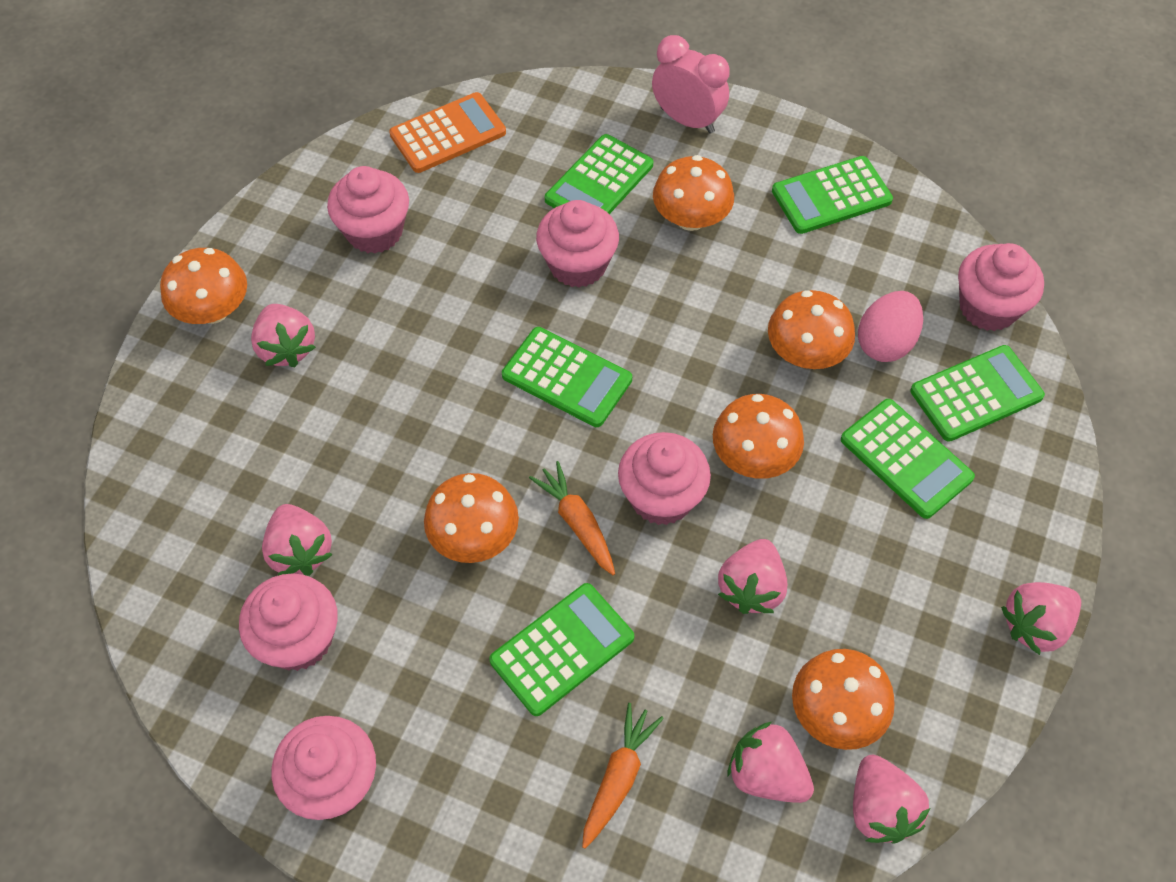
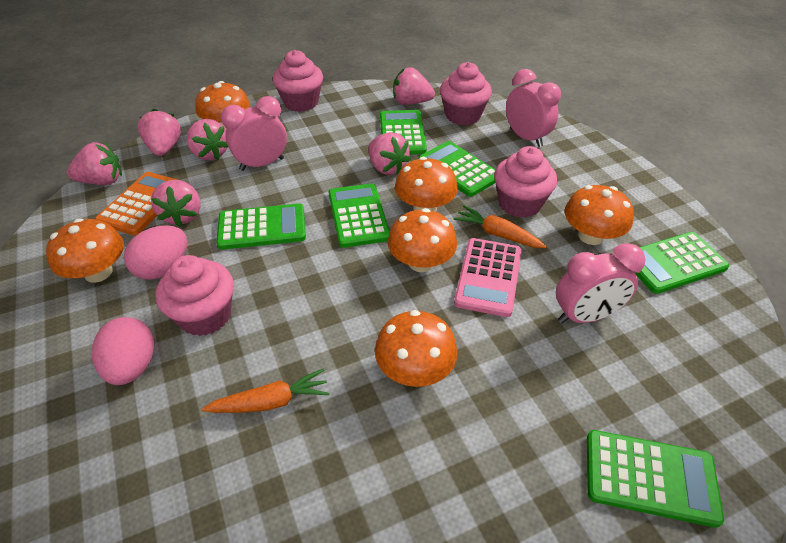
pink calculator: none = 0 -> [454,238,522,317] = 1
pink clock: [652,35,730,134] = 1 -> [221,96,287,171] [506,69,561,147] [556,243,646,323] = 3
pink cupcake: [239,573,338,671] [272,716,376,820] [327,166,409,254] [536,200,619,287] [618,432,711,525] [958,243,1044,331] = 6 -> [155,255,234,336] [273,50,323,112] [440,62,492,125] [494,146,557,218] = 4
pink egg: [858,291,923,362] = 1 -> [92,317,154,385] [124,225,187,280] = 2

